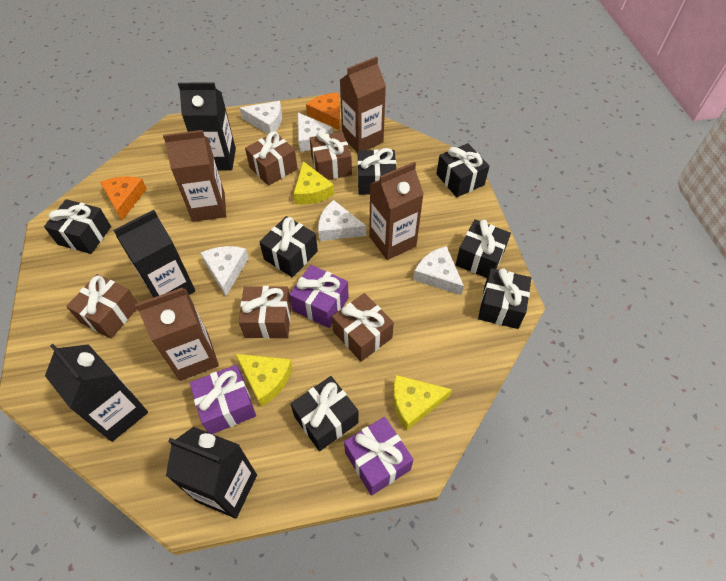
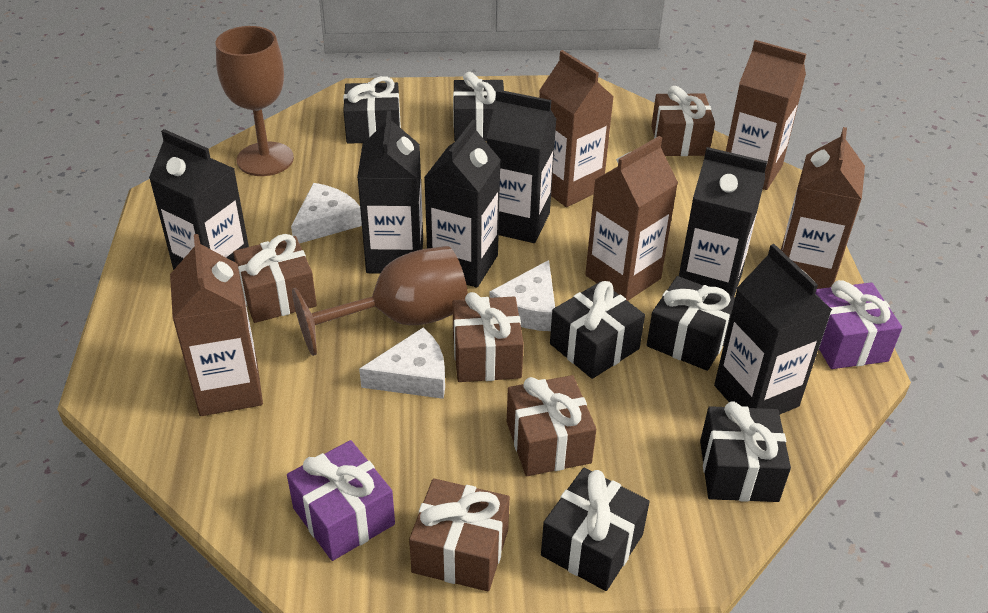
black carton: [45,344,148,442] [113,210,195,297] [166,427,257,519] [178,82,236,170] = 4 -> [149,129,249,270] [357,111,423,273] [424,120,501,288] [487,89,557,243] [679,147,767,297] [714,244,832,414] = 6
black gift: [44,199,111,254] [260,216,318,277] [291,376,359,451] [357,148,396,195] [437,143,490,197] [456,219,511,278] [478,268,531,329] = 7 -> [343,76,401,144] [453,72,504,141] [541,468,650,591] [550,281,645,379] [647,276,735,371] [700,402,791,502] = 6
brown carton: [135,287,219,381] [163,130,226,222] [340,56,386,153] [369,162,424,260] = 4 -> [170,234,263,416] [539,50,614,207] [585,136,678,301] [726,40,806,190] [781,127,865,289] = 5
brown goblet: none = 0 -> [216,26,294,176] [292,246,468,356] = 2
orange cheese: [100,176,147,220] [306,93,340,130] = 2 -> none = 0
purple gift: [190,365,256,434] [289,265,349,328] [344,417,414,496] = 3 -> [287,440,395,561] [815,280,902,369] = 2
white cheese: [200,246,249,296] [240,101,282,134] [298,113,333,152] [318,200,366,241] [413,246,464,295] = 5 -> [291,183,362,244] [359,328,445,399] [489,260,555,331] = 3
yellow cheese: [236,354,292,407] [293,161,334,204] [393,375,452,431] = 3 -> none = 0

